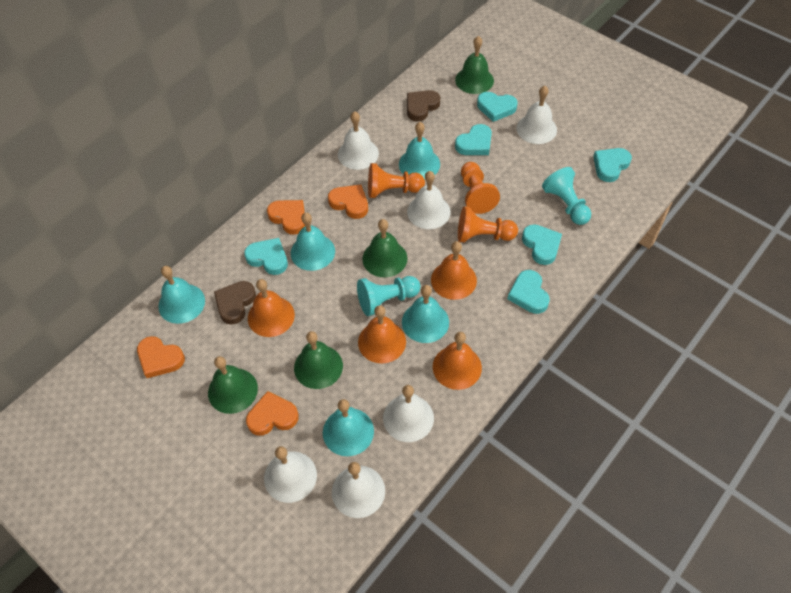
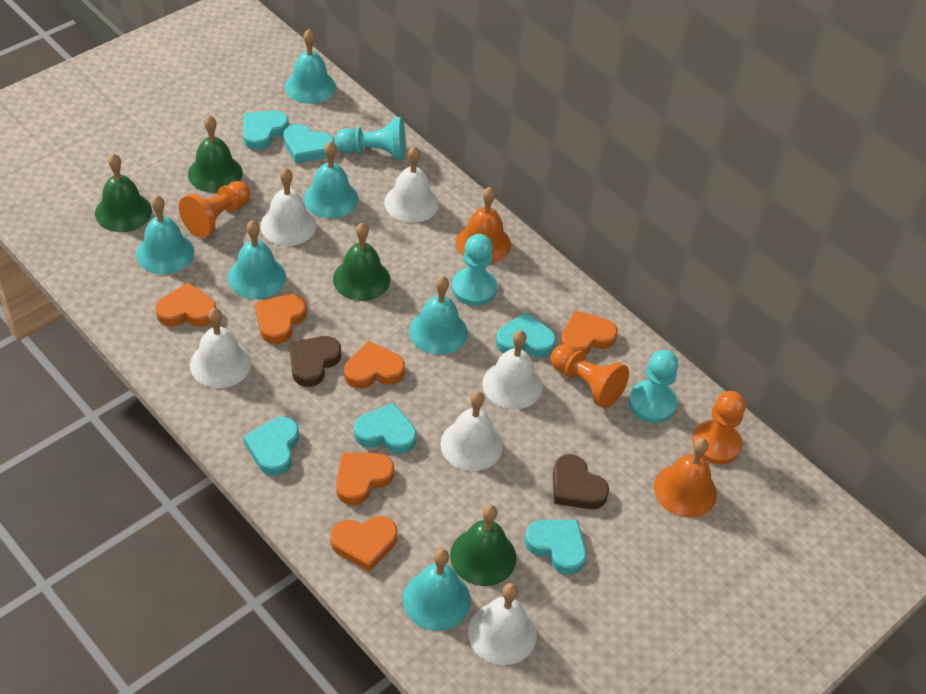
orange bell: [248,279,295,337] [358,305,406,363] [431,241,477,300] [433,332,482,390] = 4 -> [456,187,511,264] [654,438,717,518] = 2
orange heart: [137,336,185,378] [246,391,299,436] [267,200,305,235] [328,184,368,219] = 4 -> [155,282,216,327] [255,294,307,344] [331,516,397,572] [336,453,394,505] [344,341,405,389] [560,311,618,355] = 6
turquoise bell: [158,266,205,324] [291,213,335,271] [323,399,374,456] [399,122,440,179] [402,285,449,343] = 5 -> [136,196,194,274] [228,220,286,299] [285,29,336,104] [304,141,358,219] [403,549,471,631] [409,276,468,355] = 6
turquoise pawn: [357,276,421,316] [542,167,591,225] = 2 -> [335,117,406,160] [452,234,497,306] [629,350,679,423] = 3

